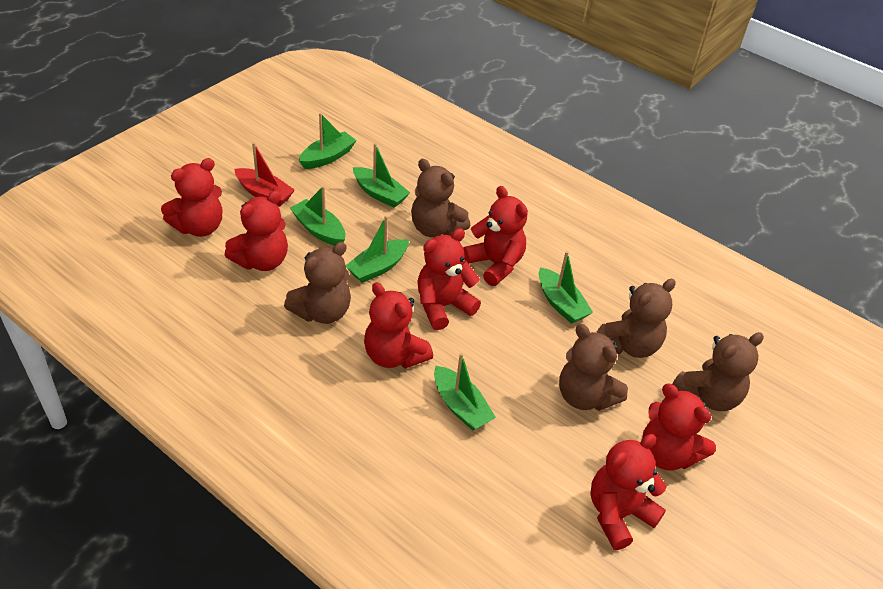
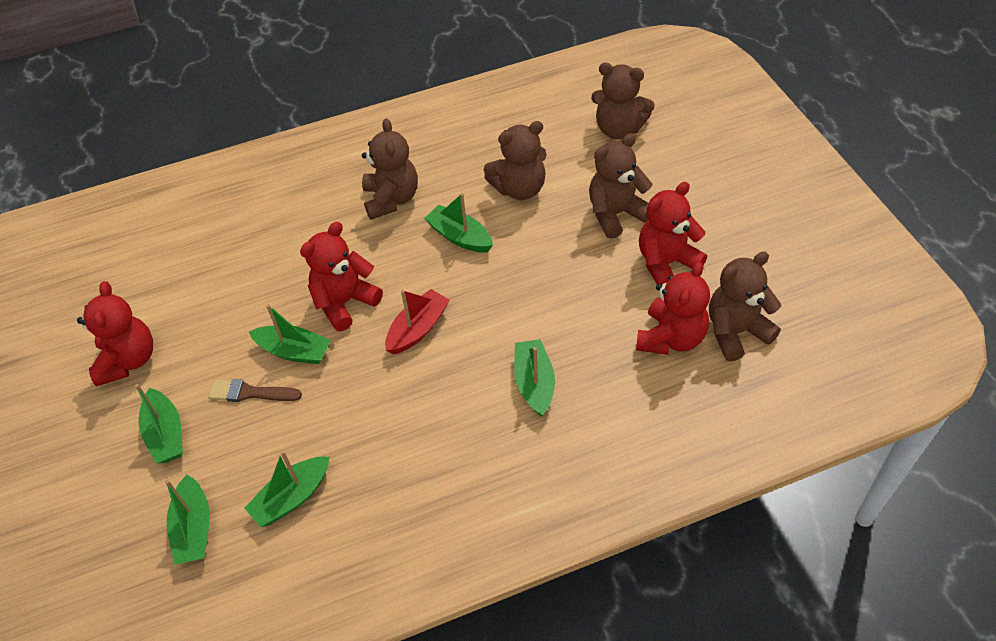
brown brush: none = 0 -> [208,379,302,402] = 1
red teddy bear: [161,158,222,237] [225,191,288,271] [364,282,433,369] [417,228,481,330] [463,186,528,286] [590,434,667,550] [642,384,716,471] = 7 -> [77,281,153,386] [300,222,383,331] [636,261,710,355] [639,182,707,285] = 4

